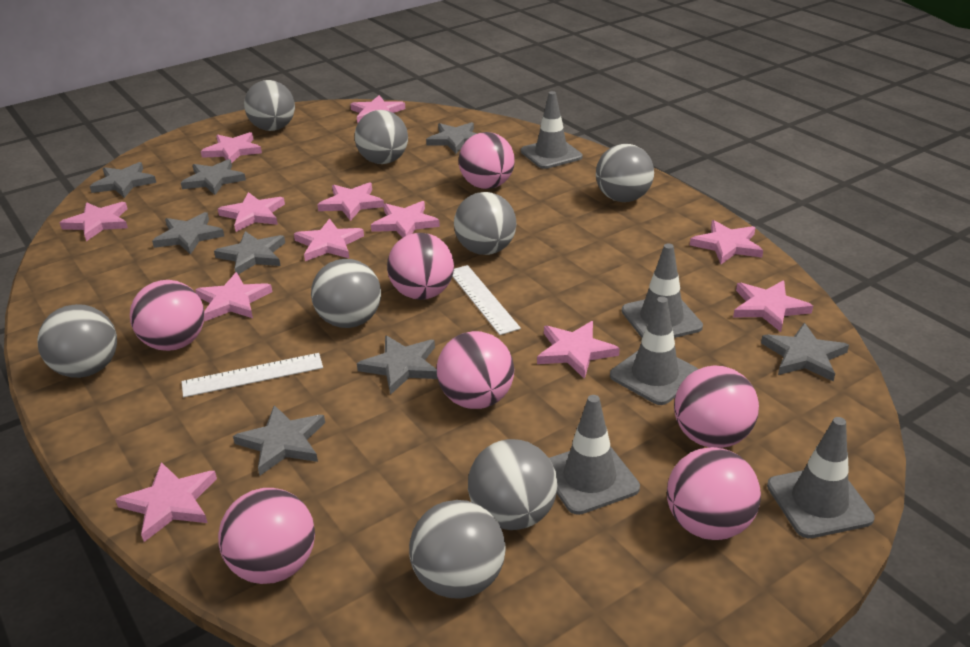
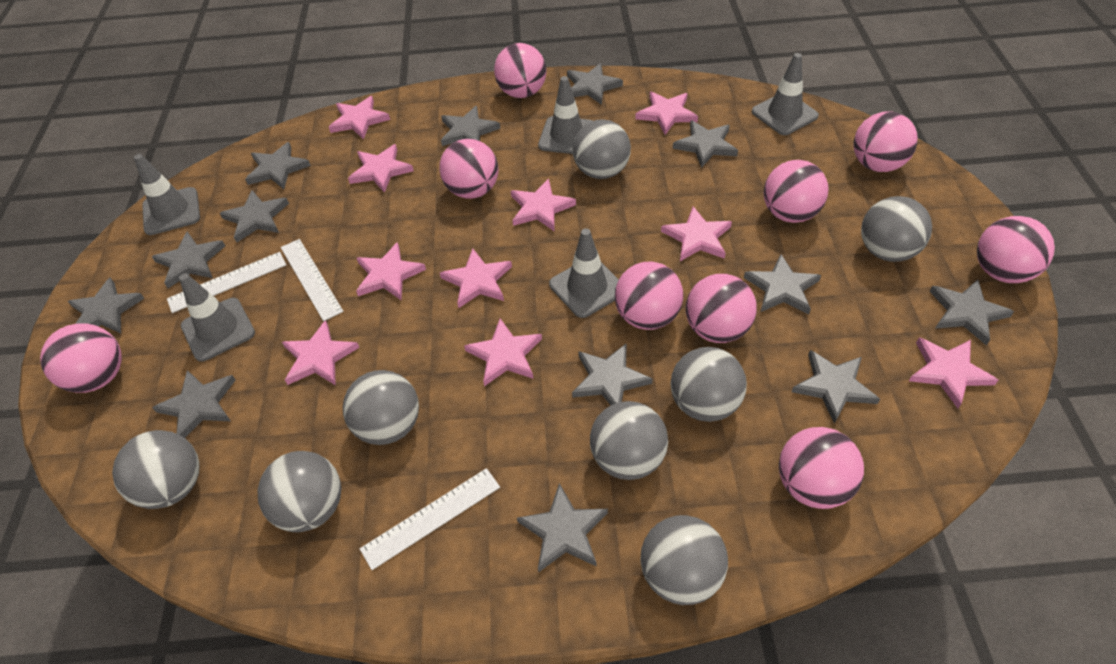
grey star: [90,162,156,198] [152,212,224,255] [181,159,246,195] [214,231,285,274] [233,405,325,475] [357,335,438,395] [426,122,477,154] [761,323,849,382] = 8 -> [68,278,145,333] [152,231,225,288] [152,370,236,438] [220,190,289,242] [245,142,311,189] [441,106,500,146] [517,483,608,572] [567,63,623,105] [572,344,653,405] [673,121,738,168] [744,254,821,314] [792,350,880,424] [930,279,1014,346] = 13
pink ball: [130,280,205,351] [218,488,315,584] [387,233,454,300] [437,331,514,409] [459,132,515,189] [667,447,761,540] [674,365,759,448] = 7 -> [40,323,122,393] [439,139,499,199] [494,43,547,98] [615,262,683,330] [686,274,757,343] [764,160,829,223] [779,427,864,509] [853,111,918,172] [977,216,1055,283] = 9
pink star: [59,202,128,241] [115,462,217,542] [195,272,272,322] [201,132,262,163] [218,192,285,232] [294,219,364,261] [317,182,384,221] [350,95,405,123] [371,201,440,238] [537,321,620,379] [690,220,763,264] [733,281,813,332] = 12 -> [282,320,359,385] [329,96,390,140] [348,144,414,193] [356,242,426,300] [440,249,512,308] [464,319,542,386] [511,179,576,231] [635,92,698,135] [661,206,732,261] [909,337,998,408] = 10
white ruler: [182,353,323,397] [452,265,521,335] = 2 -> [167,252,286,313] [281,239,344,321] [360,468,500,570] = 3

